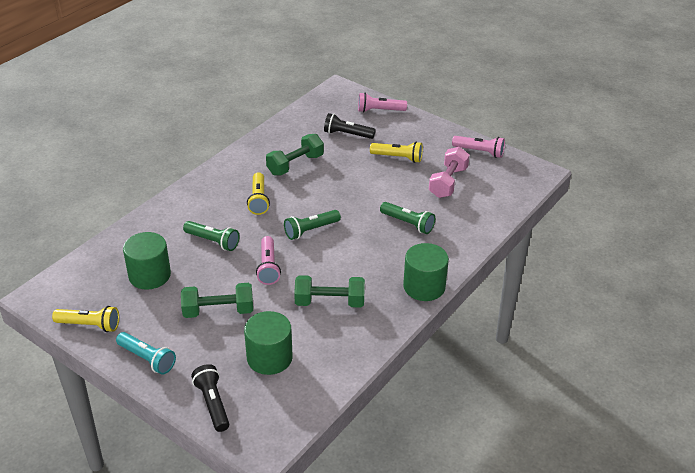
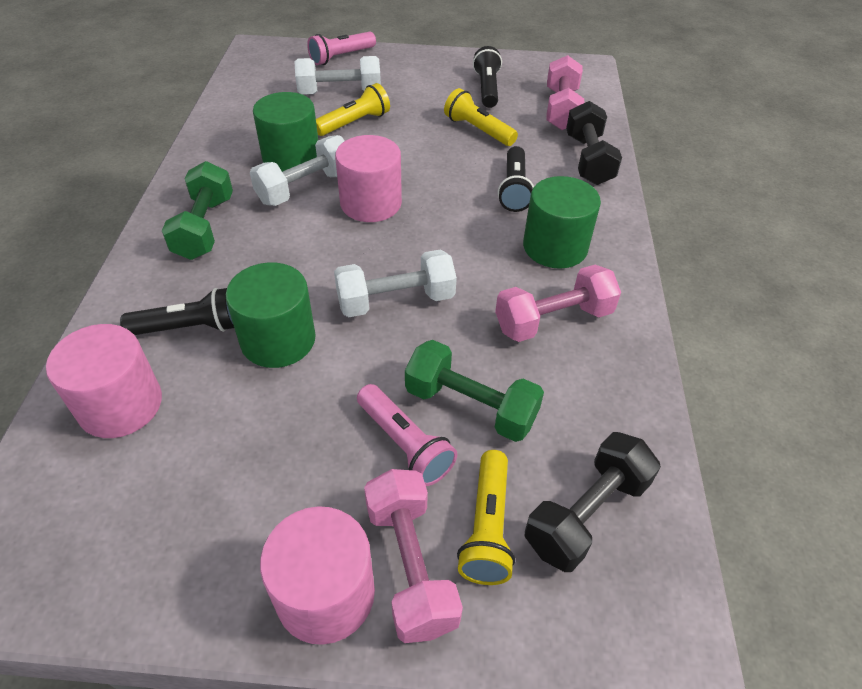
black dumbbell: none = 0 -> [524,432,661,572] [566,101,622,185] = 2
black flashlight: [191,364,229,432] [324,113,376,139] = 2 -> [120,288,234,335] [473,46,502,108] [498,146,534,212] = 3
green dumbbell: [181,283,253,318] [266,134,324,175] [294,275,365,308] = 3 -> [162,161,233,260] [405,340,544,442] = 2
green flashlight: [183,221,239,251] [284,210,341,240] [380,202,435,234] = 3 -> none = 0
pink cylinder: none = 0 -> [46,324,162,438] [260,506,375,645] [335,135,402,222] = 3
pink dumbbell: [429,147,470,198] = 1 -> [364,469,463,643] [495,265,621,342] [547,55,584,130] = 3
pink flashlight: [256,236,281,285] [358,93,407,112] [452,136,505,158] = 3 -> [307,32,376,65] [357,384,457,486] = 2
turquoise flashlight: [116,332,176,375] = 1 -> none = 0
white dumbbell: none = 0 -> [250,135,344,206] [295,56,381,95] [334,250,457,317] = 3

